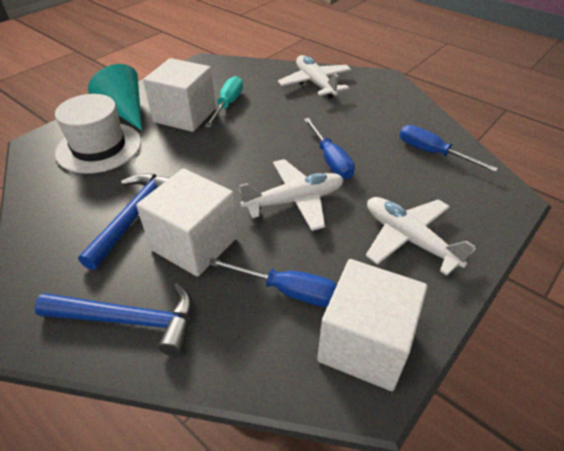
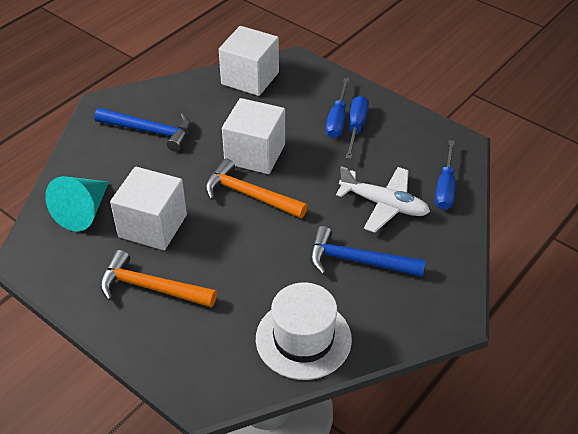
orange hammer: none = 0 -> [100,250,217,308] [205,158,308,218] = 2
turquoise screwdriver: [204,76,243,128] = 1 -> none = 0
white plane: [239,159,344,231] [278,55,351,99] [366,197,476,276] = 3 -> [336,166,430,233] = 1

